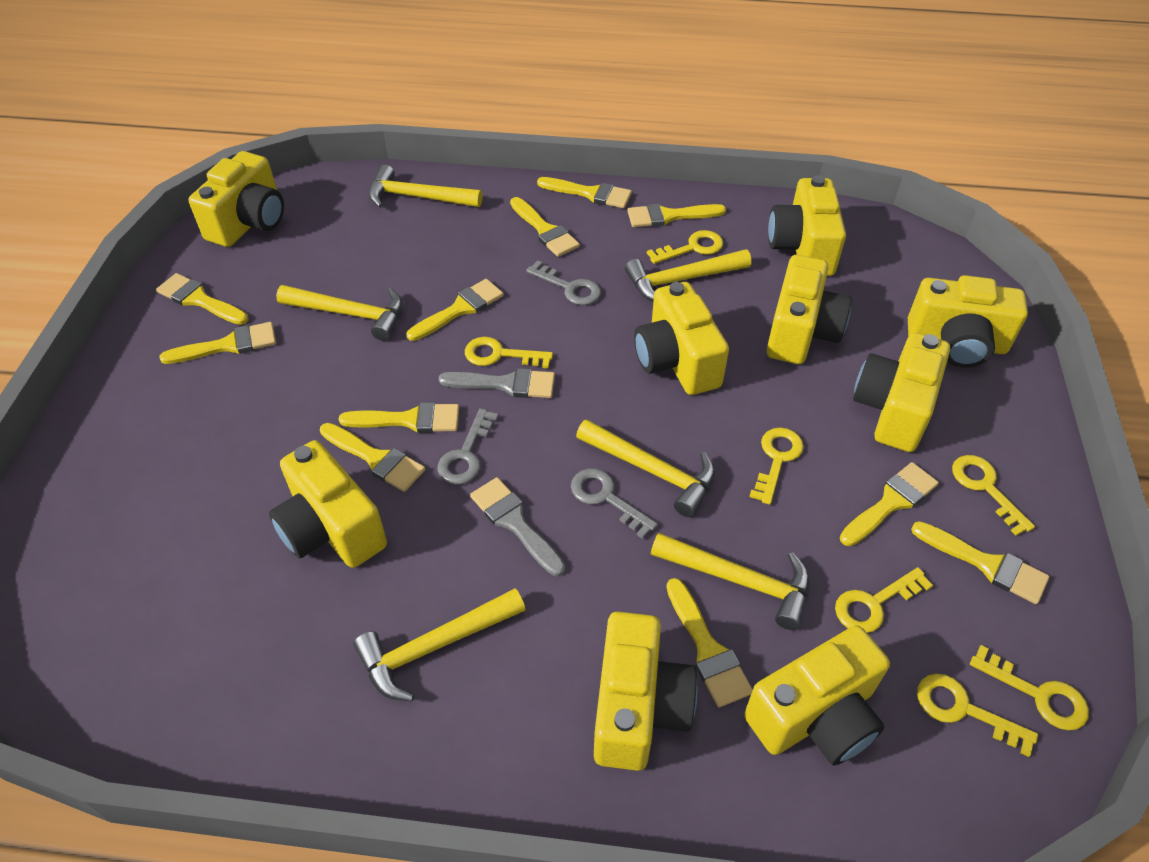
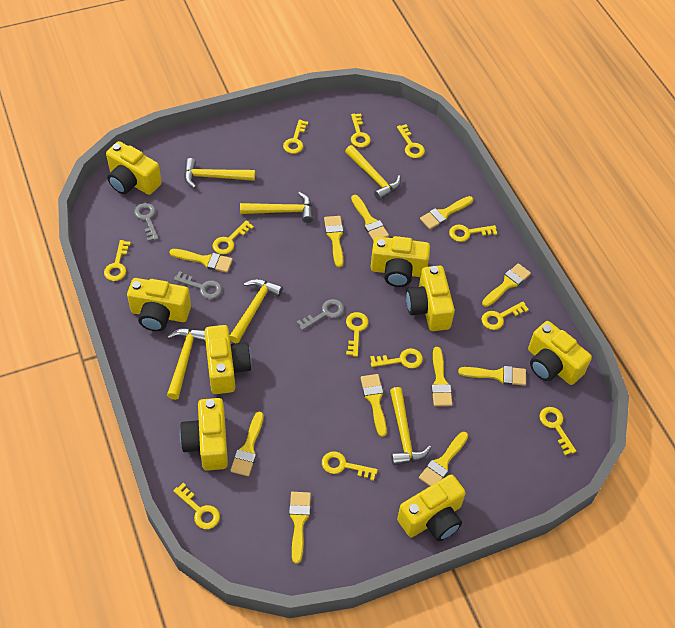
grey brush: [439,368,555,398] [470,477,565,576] = 2 -> none = 0
yellow camera: [188,151,284,247] [269,440,387,568] [594,611,698,771] [634,282,729,395] [744,625,890,766] [767,255,852,364] [768,175,846,276] [853,333,950,452] [908,275,1028,368] = 9 -> [106,141,162,195] [127,278,191,331] [180,398,228,471] [204,325,251,394] [371,236,430,287] [397,474,466,541] [406,265,455,331] [528,321,592,385] = 8
yellow key: [465,337,553,368] [647,230,723,264] [749,427,804,505] [835,567,933,633] [917,674,1038,757] [952,455,1035,536] [970,645,1089,731] = 7 -> [104,240,131,281] [173,483,220,529] [213,220,254,255] [283,120,308,154] [322,451,378,481] [346,312,369,357] [351,113,371,147] [370,348,423,368] [397,124,425,158] [449,225,497,242] [482,301,529,330] [539,407,576,455] = 12

